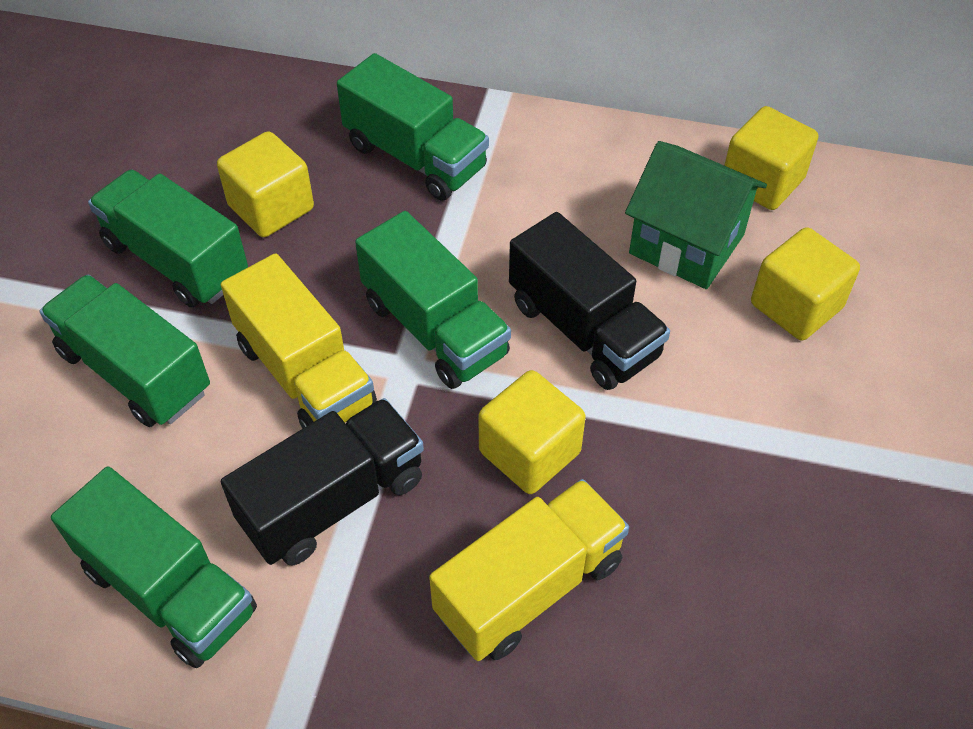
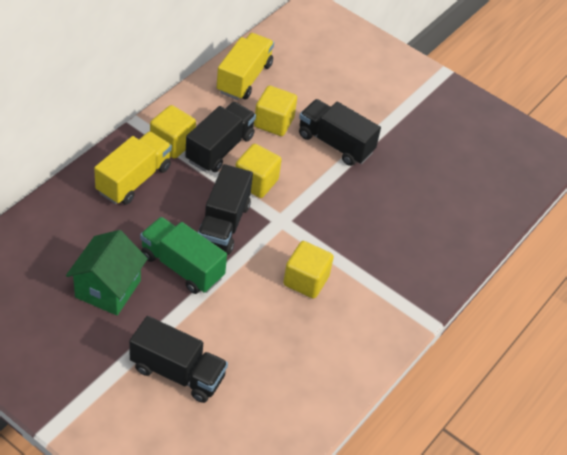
black truck: [221,398,424,565] [509,212,670,390] = 2 -> [129,316,228,403] [185,102,256,172] [198,164,253,255] [299,99,381,166] = 4
green truck: [39,274,210,427] [51,466,257,668] [88,170,248,307] [337,53,489,200] [355,211,511,389] = 5 -> [140,217,227,294] = 1

